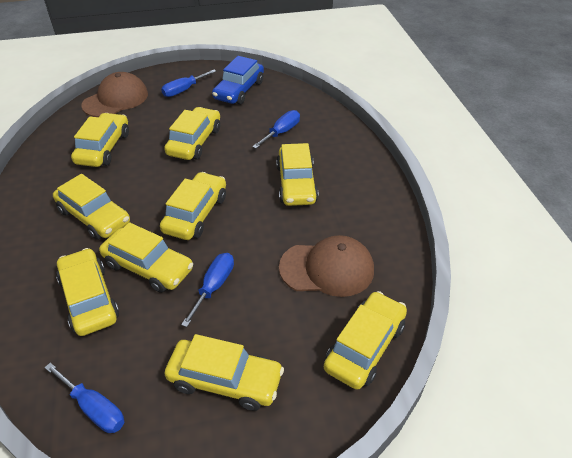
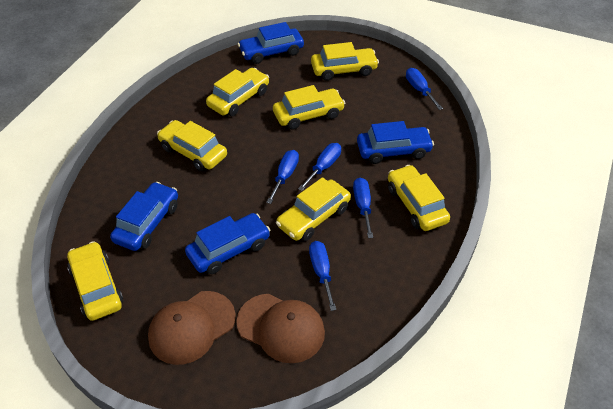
blue car: [212,56,264,104] = 1 -> [110,182,178,251] [185,213,270,274] [238,22,304,64] [357,121,434,164] = 4
blue screwdriver: [44,363,124,433] [161,70,216,97] [181,253,234,327] [252,110,300,149] = 4 -> [266,150,299,204] [298,143,341,191] [309,241,336,311] [353,178,373,238] [406,68,443,110] = 5
yellow car: [53,174,130,240] [56,248,119,336] [71,113,129,167] [99,222,193,293] [160,172,226,240] [164,107,220,160] [165,334,284,411] [276,143,319,206] [324,291,407,390] = 9 -> [67,241,123,321] [157,120,227,171] [206,68,269,116] [273,85,345,130] [276,177,351,241] [311,42,379,81] [388,165,450,231] = 7

